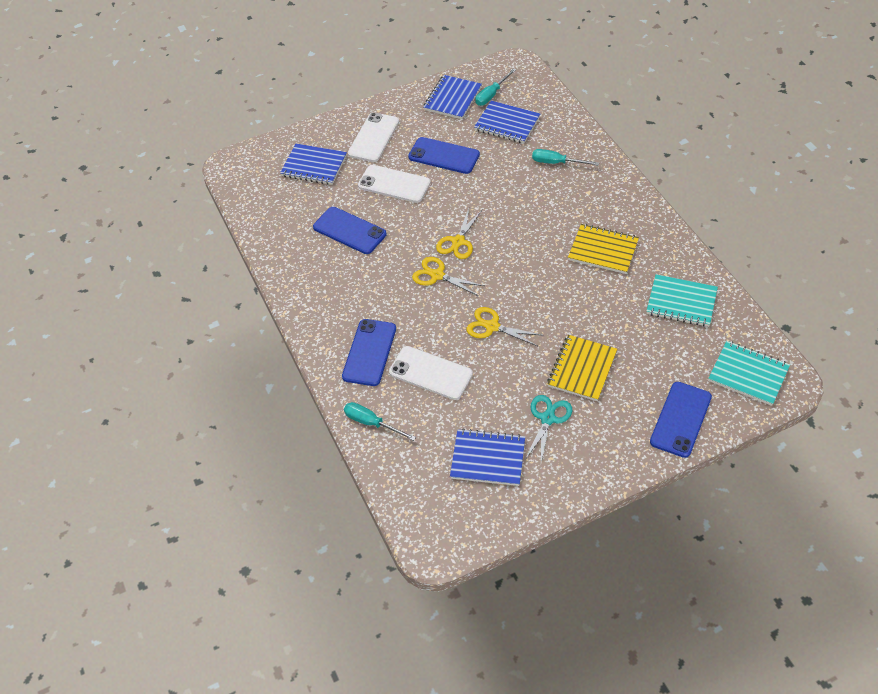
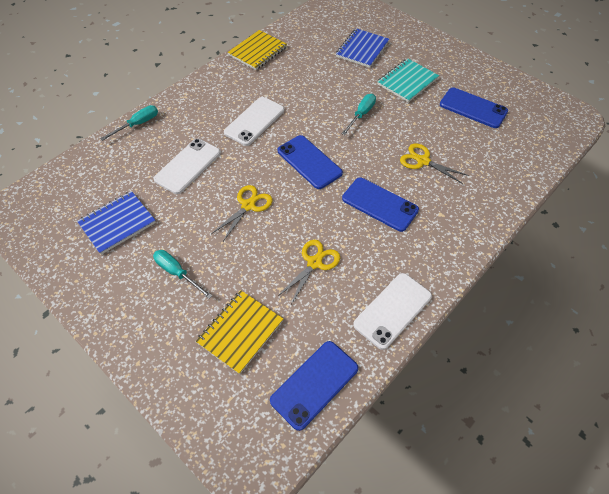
blue notebook: [280,144,347,185] [423,75,482,119] [450,429,525,486] [474,101,540,143] = 4 -> [77,191,156,255] [336,28,389,68] = 2
turquoise notebook: [646,274,718,327] [708,341,790,406] = 2 -> [377,58,439,102] = 1
turquoise scissors: [524,395,572,462] = 1 -> none = 0

